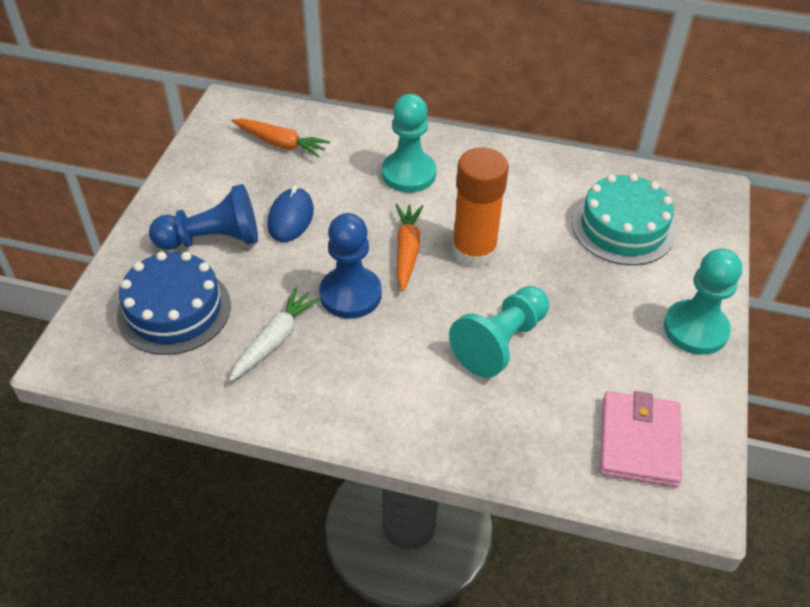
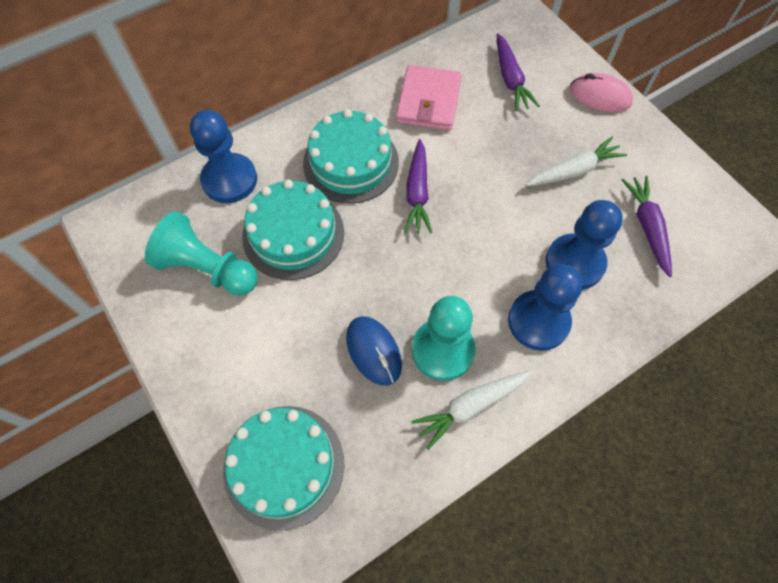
blue cake: [117,252,231,355] = 1 -> none = 0
blue pawn: [149,184,258,250] [319,213,382,319] = 2 -> [190,110,257,203] [508,264,583,351] [546,200,623,290] = 3
orange carrot: [231,118,330,158] [396,204,423,292] = 2 -> none = 0
orange glue stick: [452,147,509,268] = 1 -> none = 0
pink mouse: none = 0 -> [570,73,633,112] = 1
purple carrot: none = 0 -> [404,139,432,233] [497,33,540,111] [622,176,672,277] = 3
turquoise cake: [572,174,675,265] = 1 -> [223,406,344,531] [242,180,344,280] [303,109,399,203] = 3
turquoise pawn: [382,94,436,192] [449,286,549,378] [664,248,742,355] = 3 -> [145,211,258,296] [412,296,475,381] = 2
white carrot: [229,287,321,381] = 1 -> [411,371,532,450] [526,137,627,186] = 2

